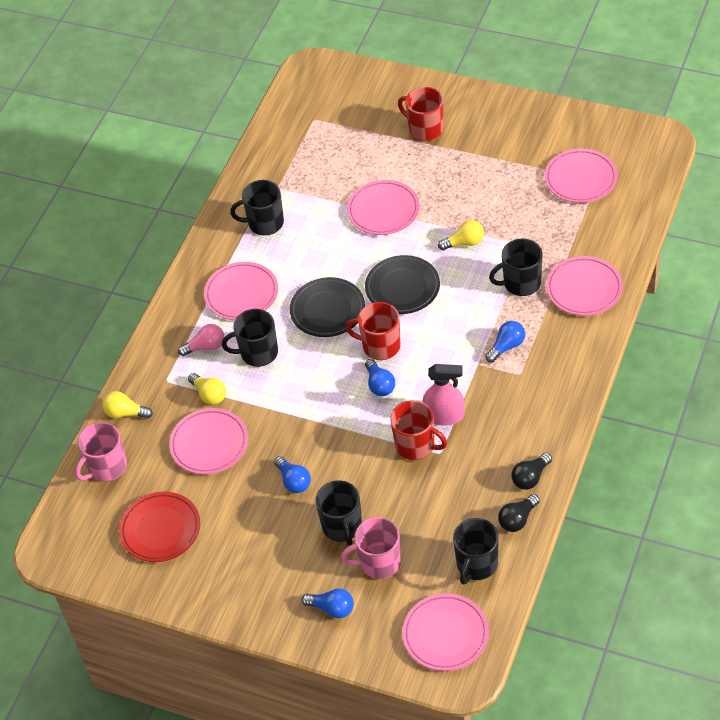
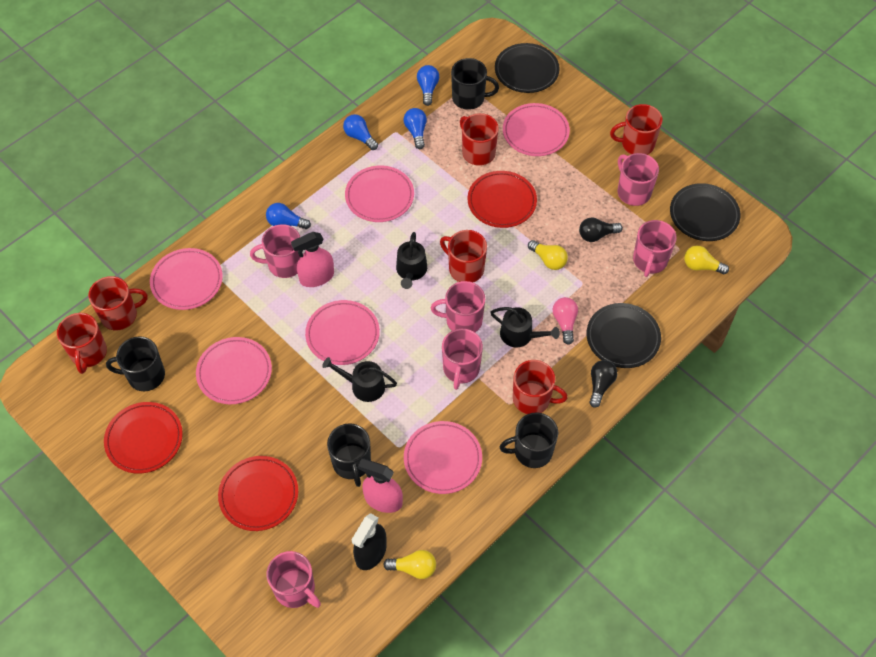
black mug: [222,309,278,367] [230,180,284,235] [315,480,362,546] [453,518,499,585] [489,239,542,296] = 5 -> [106,336,165,391] [327,423,371,487] [451,58,499,110] [500,412,558,468] = 4
black plate: [290,277,365,337] [365,255,440,314] = 2 -> [495,43,560,93] [587,303,661,368] [670,183,740,241] = 3
black spray bottle: none = 0 -> [352,514,387,570] = 1
black watering can: none = 0 -> [322,357,397,402] [396,232,427,289] [490,307,560,348] = 3
pink mug: [75,422,127,482] [341,517,401,579] = 2 -> [250,224,300,278] [267,551,321,608] [431,281,485,332] [442,329,483,390] [618,153,659,206] [633,220,677,277] = 6
pink spray bottle: [423,364,465,426] = 1 -> [291,232,334,287] [358,458,403,513] = 2
red mug: [345,302,401,360] [390,400,447,460] [398,87,444,141] = 3 -> [57,313,107,374] [88,276,148,330] [440,230,487,282] [460,113,499,166] [513,360,568,414] [610,104,663,155] = 6
red plate: [119,492,200,562] = 1 -> [104,402,183,474] [218,456,298,531] [468,171,537,228] = 3

